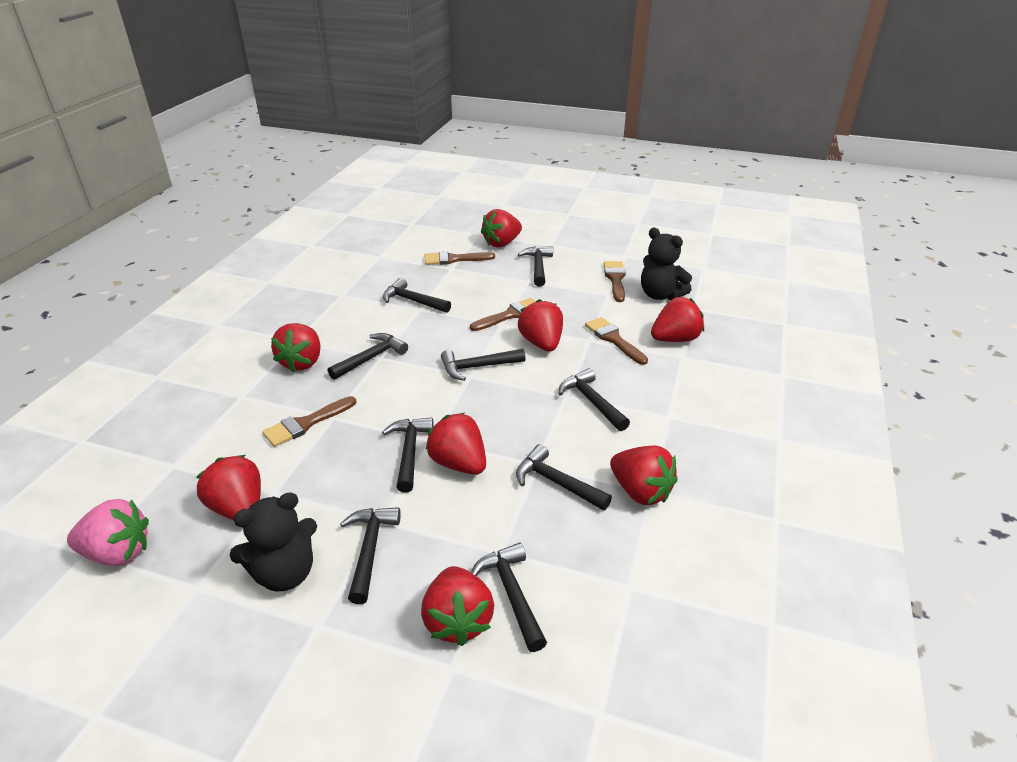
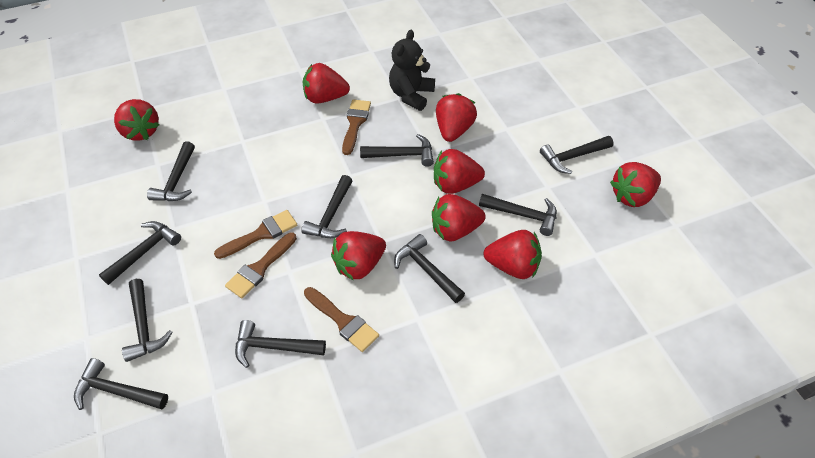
black hammer: [328,333,408,380] [340,507,401,604] [382,417,433,493] [383,278,451,313] [441,349,525,381] [471,542,547,652] [516,444,612,511] [518,246,553,287] [559,368,630,431] = 9 -> [74,358,168,410] [99,221,181,285] [122,279,172,362] [147,141,195,201] [235,320,326,368] [302,175,353,238] [360,134,434,167] [394,234,465,303] [479,194,557,236] [540,136,614,174] = 10
black teddy bear: [230,492,317,592] [641,228,692,300] = 2 -> [389,30,435,111] = 1
brown brush: [262,396,356,447] [424,251,495,265] [470,298,536,331] [585,317,648,365] [604,261,626,302] = 5 -> [214,210,297,259] [225,232,297,298] [304,287,379,352] [342,99,371,155] = 4
pink strawberry: [67,499,149,566] = 1 -> none = 0

